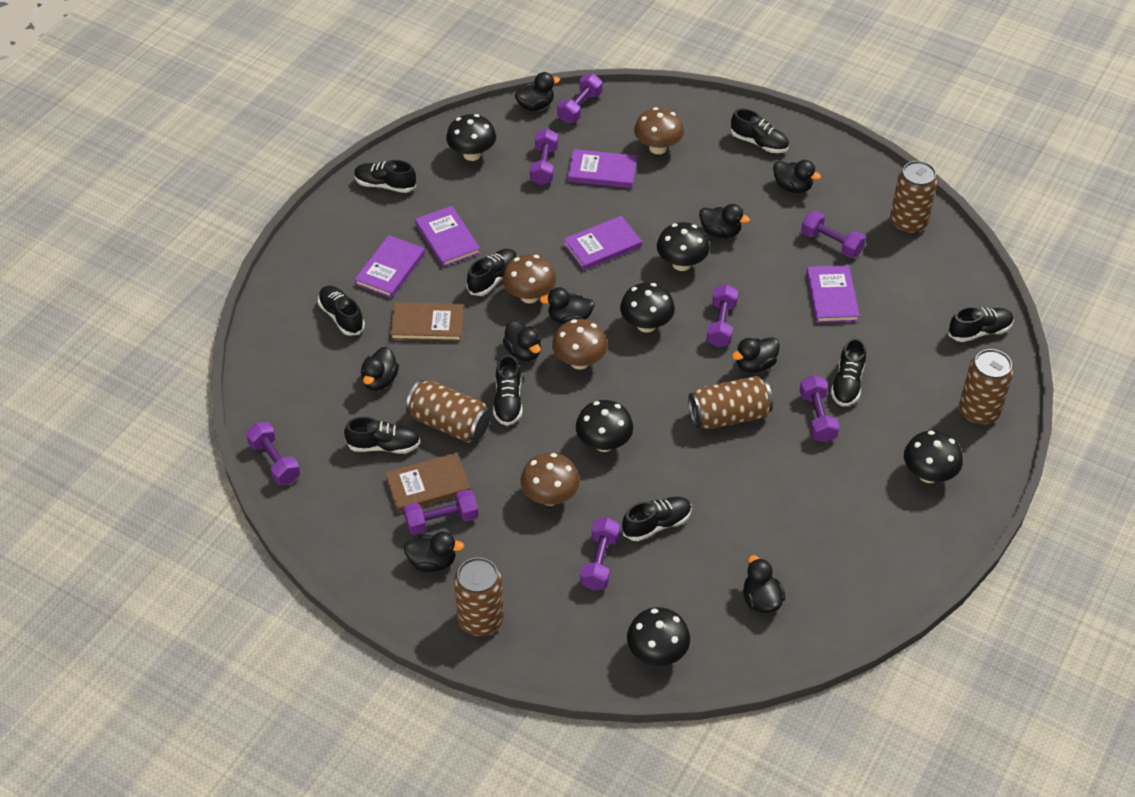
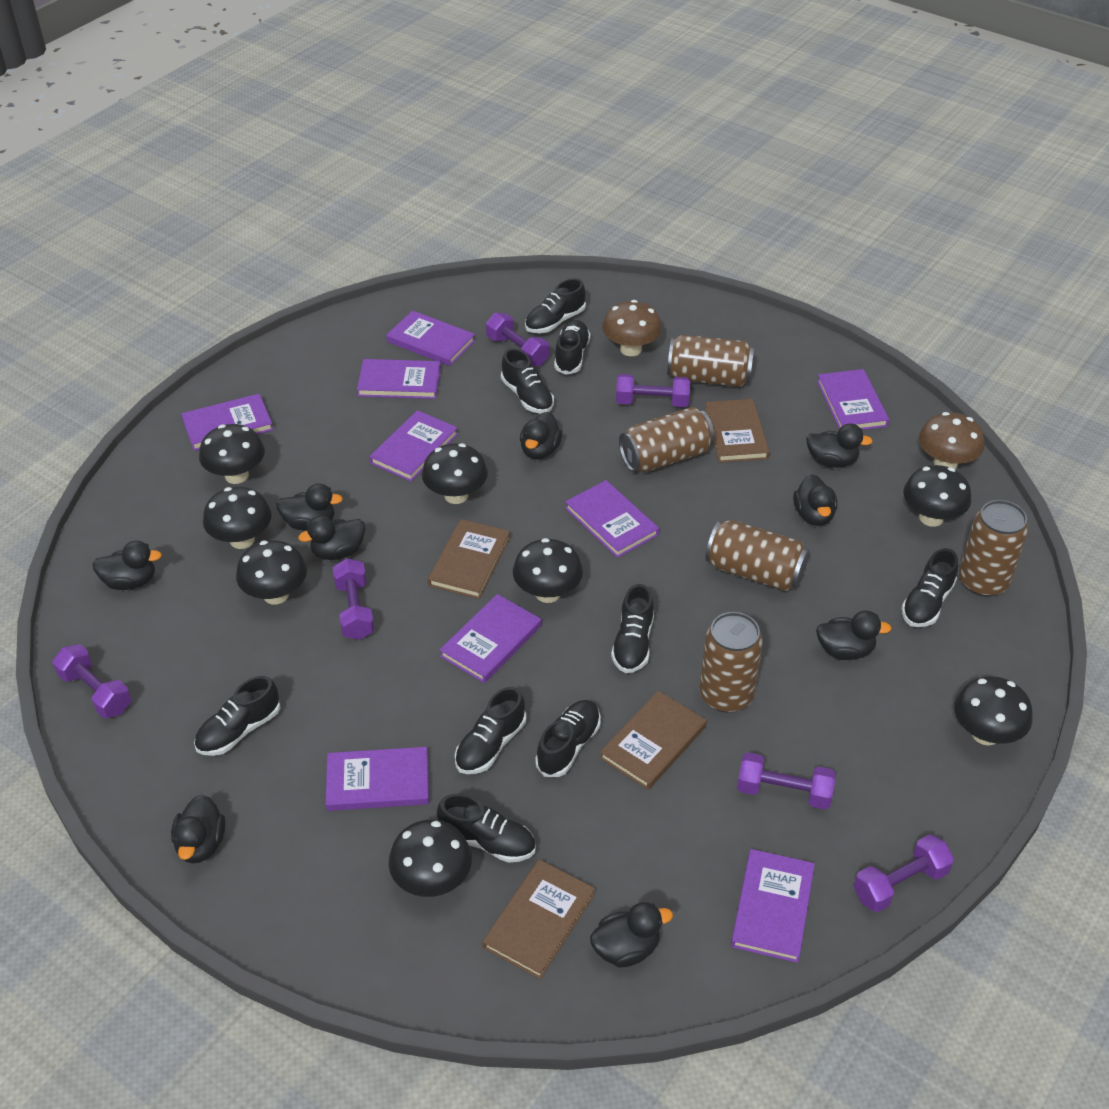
black mushroom: [446,114,496,161] [576,400,633,452] [620,283,675,332] [627,607,690,666] [657,222,710,271] [904,431,963,483] = 6 -> [199,424,265,484] [203,487,272,549] [236,540,307,604] [389,819,472,897] [422,443,488,504] [513,538,583,603] [903,465,971,527] [954,676,1033,745] = 8
brown book: [385,453,470,513] [390,302,464,341] = 2 -> [428,519,510,599] [482,859,595,979] [600,691,707,790] [705,399,770,463] = 4
brown mushroom: [502,254,556,303] [521,453,580,506] [552,319,608,369] [634,107,684,154] = 4 -> [602,300,662,356] [919,412,984,469] = 2
purple book: [354,235,425,298] [415,206,481,267] [563,216,642,271] [568,149,637,188] [806,265,860,323] = 5 -> [181,394,273,451] [325,747,429,811] [357,359,441,399] [369,410,458,482] [386,310,475,366] [440,594,541,683] [565,480,659,558] [731,849,815,963] [817,369,889,430] = 9
purple dumbbell: [246,422,300,485] [404,489,478,535] [530,128,558,185] [557,74,603,123] [580,517,620,590] [706,284,738,347] [800,375,839,442] [801,211,866,258] = 8 -> [52,644,131,718] [332,558,374,640] [486,313,549,366] [616,374,690,407] [737,752,836,810] [854,834,954,912] = 6

